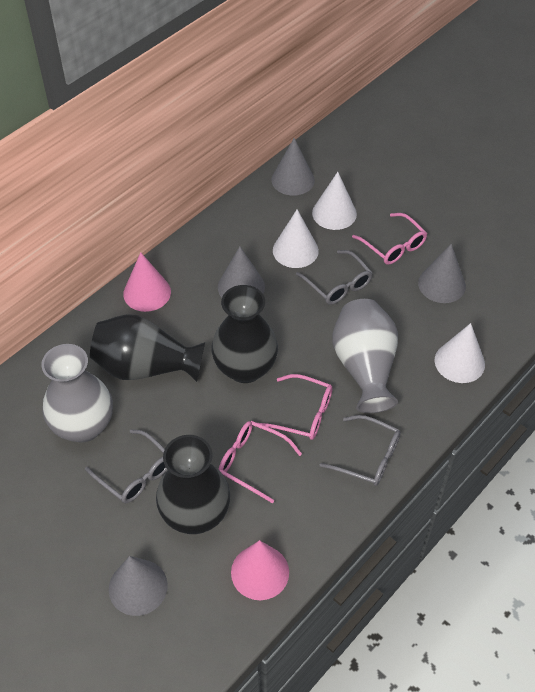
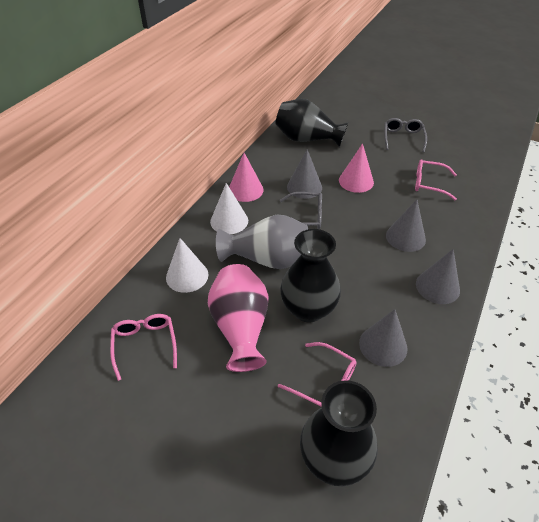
grey glasses: [85,430,168,503] [296,250,372,305] [320,415,401,486] = 3 -> [280,192,322,229] [384,118,427,152] = 2
grey vase: [41,344,113,442] [332,299,398,413] = 2 -> [216,215,308,269] = 1
pink vase: none = 0 -> [208,264,269,372] = 1
white cone: [273,209,319,268] [312,172,357,230] [435,323,485,383] = 3 -> [166,238,208,293] [210,183,248,234] = 2

